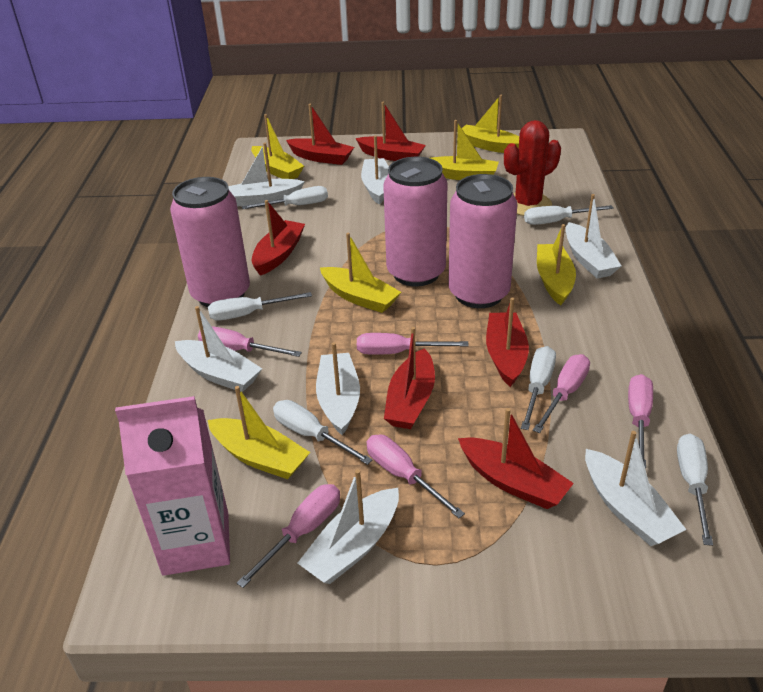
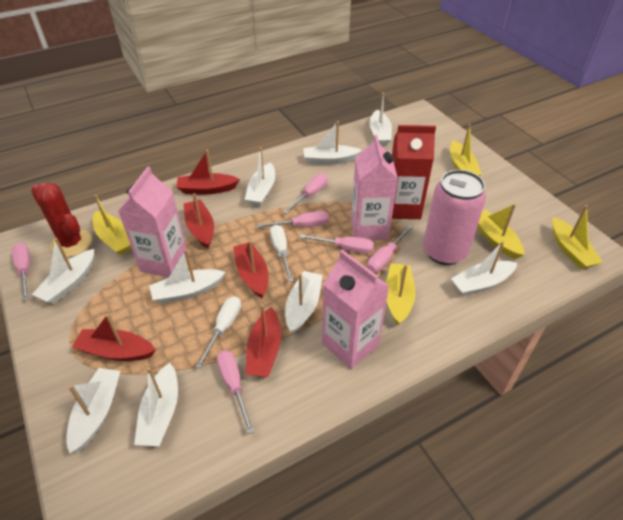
pink can: [170,177,250,307] [383,157,448,287] [448,174,518,308] = 3 -> [423,170,486,265] = 1
pink carton: [115,396,230,576] = 1 -> [118,167,187,278] [322,250,389,369] [351,135,398,240] = 3
red boat: [252,200,305,276] [286,104,354,165] [355,102,426,161] [384,327,435,429] [458,408,574,509] [486,298,529,387] = 6 -> [72,314,156,361] [176,150,240,194] [184,193,214,248] [233,240,268,298] [246,304,281,377] = 5
red carton: none = 0 -> [392,125,436,219] = 1
white boat: [175,306,262,392] [228,143,305,206] [298,469,399,584] [316,342,360,435] [361,135,389,205] [566,194,621,279] [585,431,687,546] = 7 -> [32,238,94,304] [66,368,120,454] [134,363,178,446] [149,249,225,304] [245,148,275,206] [285,271,323,334] [303,121,362,165] [370,93,392,146] [451,241,517,296] = 9
white screwdriver: [208,292,312,320] [242,186,328,209] [273,400,373,465] [521,346,556,430] [524,205,614,225] [677,434,713,546] = 6 -> [196,296,241,368] [270,225,293,282] = 2
yellow boat: [208,386,310,479] [251,114,304,179] [320,233,401,313] [431,120,499,180] [462,95,519,153] [537,224,576,305] = 6 -> [93,195,131,255] [386,263,416,325] [450,124,482,176] [477,204,524,259] [552,205,603,269] = 5

